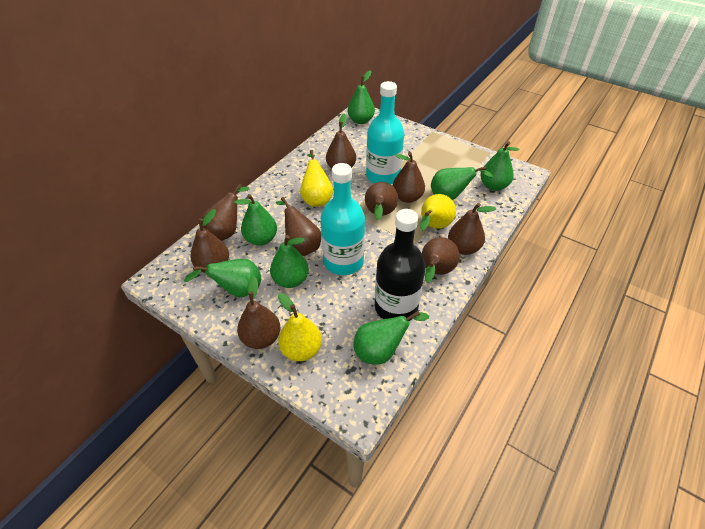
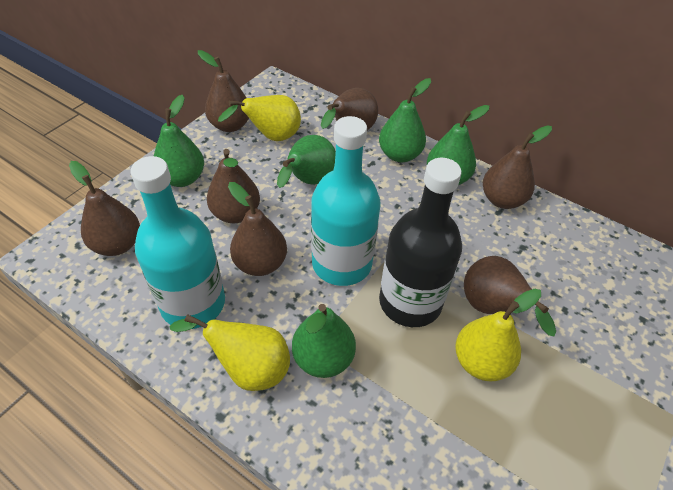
brown pear: [190,209,229,273] [201,184,250,241] [237,276,281,349] [276,197,321,256] [326,113,356,169] [365,182,398,220] [393,152,425,203] [422,237,460,283] [448,203,496,255] = 9 -> [69,161,140,256] [198,50,249,132] [207,149,260,223] [228,182,287,276] [321,88,378,130] [464,256,556,336] [483,125,552,209] = 7
green pear: [184,259,261,297] [234,194,277,246] [270,235,309,288] [348,70,375,124] [354,311,429,365] [431,166,494,200] [481,141,519,191] = 7 -> [154,95,204,187] [277,135,336,188] [292,304,356,378] [379,78,431,162] [427,105,489,185] = 5

